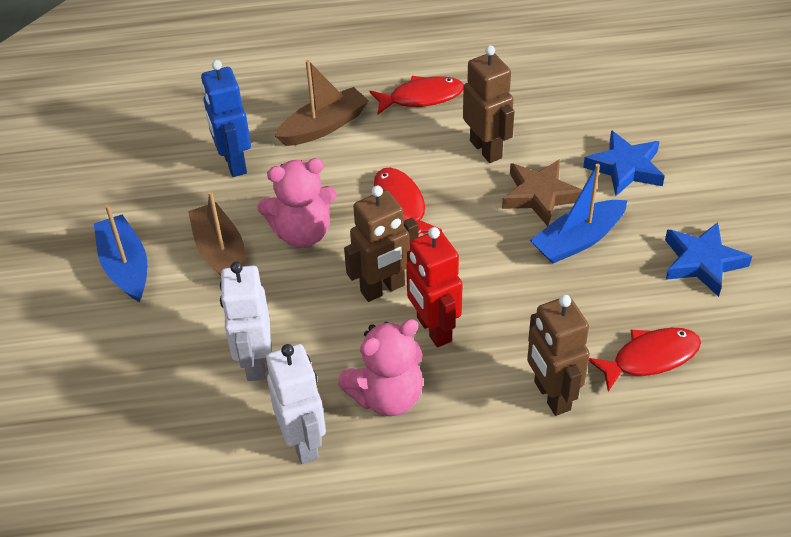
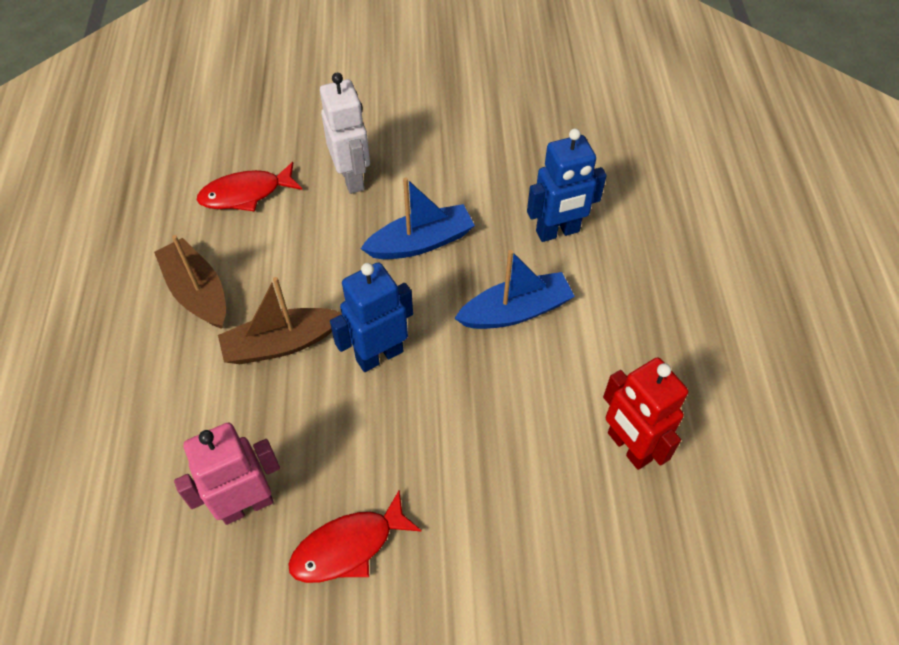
blue robot: [201,60,251,177] = 1 -> [330,262,413,372] [527,129,607,242] = 2
blue star: [583,130,665,196] [665,222,752,297] = 2 -> none = 0
brown robot: [344,186,419,302] [463,45,514,163] [527,295,590,416] = 3 -> none = 0
brown star: [502,159,582,226] = 1 -> none = 0
pink robot: none = 0 -> [174,422,280,525] = 1
pink teddy bear: [257,158,337,248] [338,319,423,416] = 2 -> none = 0
red fish: [369,76,464,114] [374,168,442,234] [589,328,701,392] = 3 -> [197,162,302,211] [288,491,422,583] = 2
white robot: [220,262,271,381] [266,344,326,464] = 2 -> [320,73,370,194] = 1

